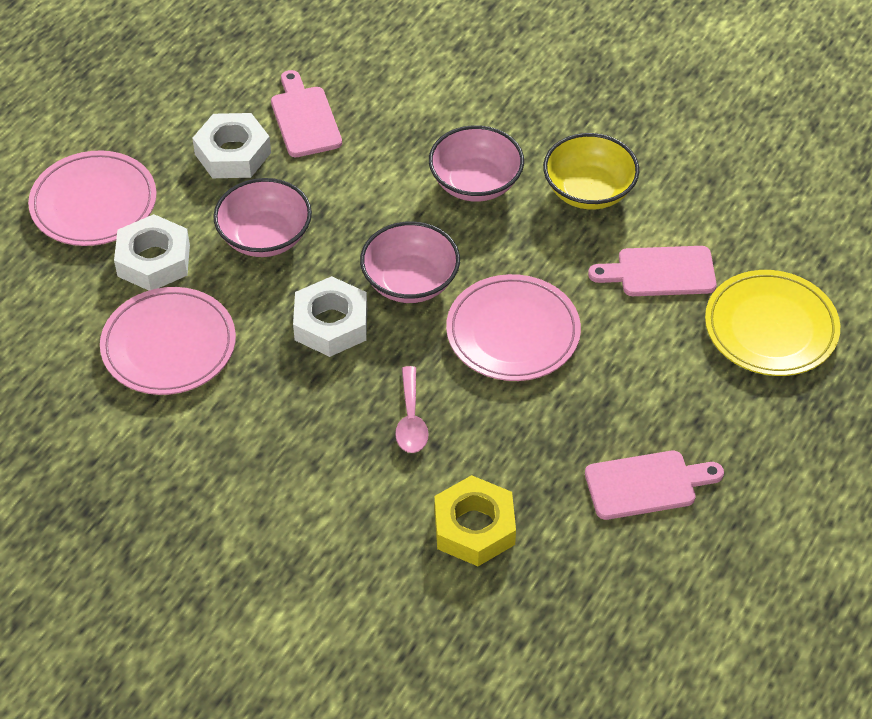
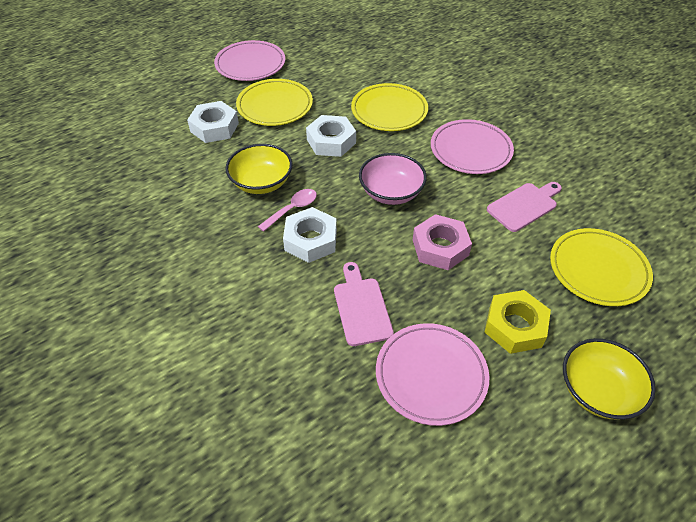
pink bowl: [213,178,312,257] [360,221,460,303] [429,125,524,202] = 3 -> [359,153,427,205] = 1
pink cutting board: [271,70,342,157] [585,451,724,520] [588,246,717,296] = 3 -> [334,262,394,346] [487,182,562,232] = 2
pink nut: none = 0 -> [413,214,472,270] = 1
yellow bowl: [543,133,639,210] = 1 -> [225,144,293,194] [563,338,656,419] = 2
yellow plate: [705,270,840,376] = 1 -> [236,79,313,126] [351,83,428,131] [550,228,653,306] = 3

